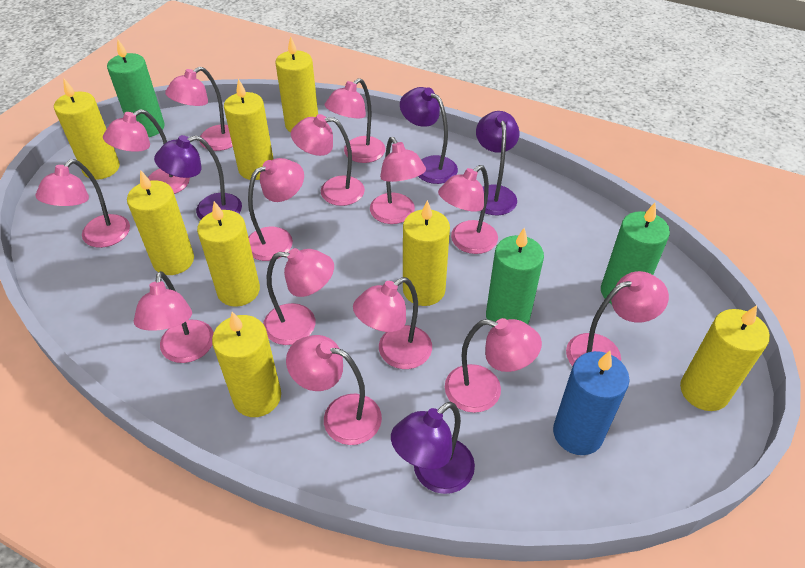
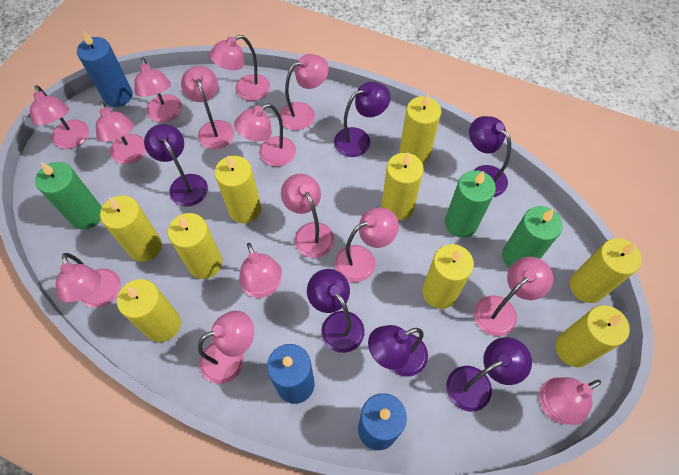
blue candle: [553,351,630,455] = 1 -> [77,30,133,107] [267,344,315,404] [358,393,407,450] = 3
purple lamp: [154,135,242,219] [391,402,475,494] [400,87,458,184] [476,111,519,215] = 4 -> [144,124,208,207] [307,269,365,353] [334,82,390,157] [368,325,428,377] [446,337,532,412] [469,116,511,197] = 6
yellow candle: [54,79,120,180] [127,170,194,275] [197,201,260,307] [212,312,281,417] [224,79,273,180] [276,36,318,132] [403,200,450,306] [680,305,770,411] = 8 -> [100,195,162,262] [117,279,181,342] [168,213,222,279] [215,155,261,223] [381,153,424,220] [400,93,441,164] [422,244,474,309] [556,305,630,367] [570,238,642,303] = 9

